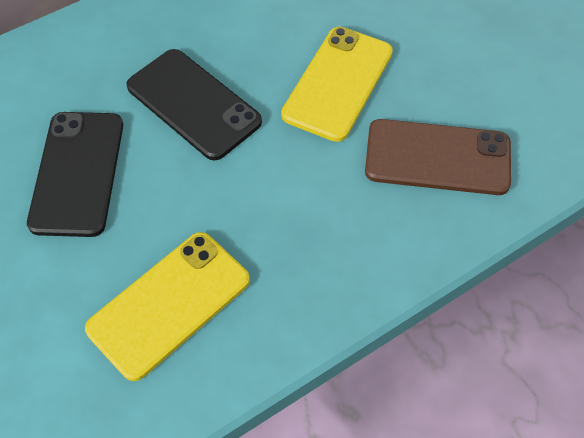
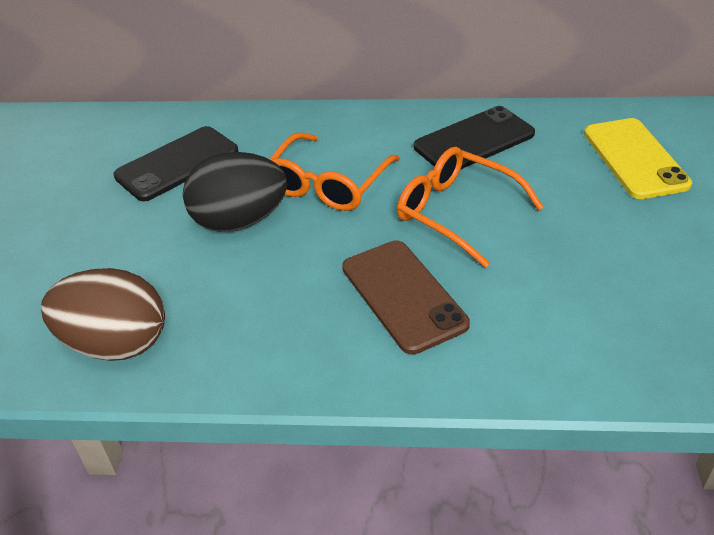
black egg: none = 0 -> [183,152,287,232] = 1
brown egg: none = 0 -> [41,268,165,361] = 1
orange glasses: none = 0 -> [269,132,400,211] [397,147,544,268] = 2
yellow phone: [85,232,250,381] [281,27,393,142] = 2 -> [584,118,692,199] = 1

